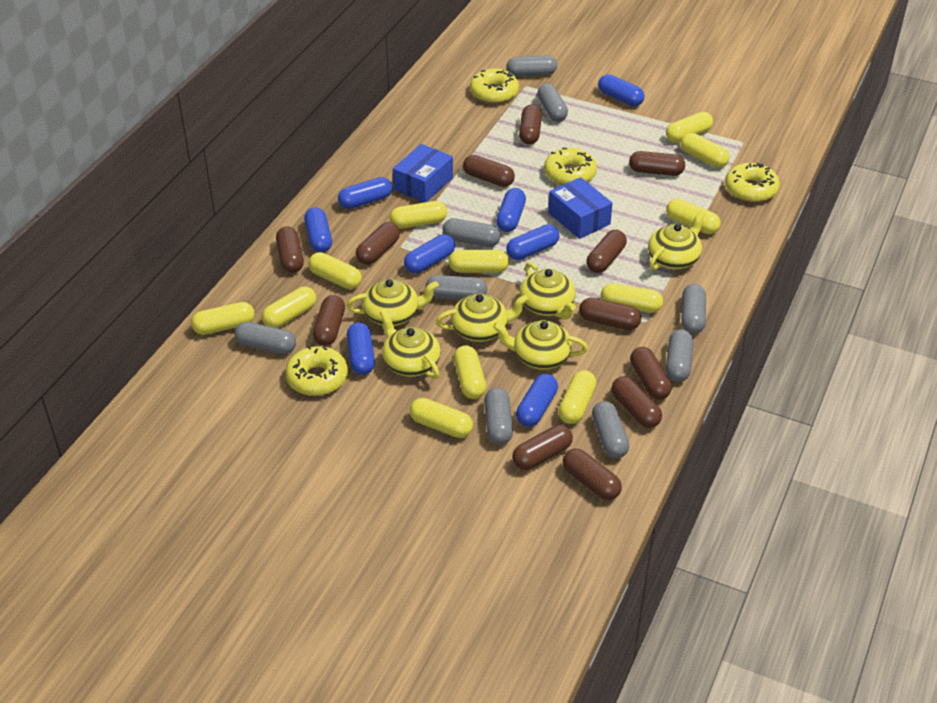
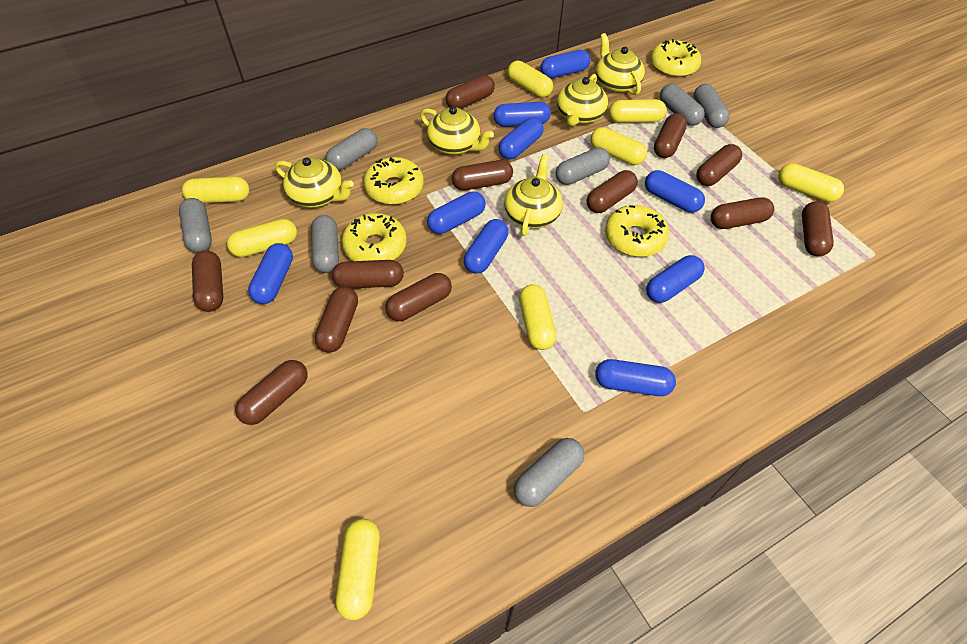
blue box: [393,144,453,203] [548,177,612,239] = 2 -> none = 0
blue capsule: [304,207,332,253] [338,177,392,209] [347,322,375,375] [404,234,455,274] [496,188,526,232] [506,224,559,260] [516,374,558,427] [598,74,645,106] = 8 -> [248,243,293,304] [427,191,486,234] [464,219,509,274] [494,102,551,127] [499,118,544,159] [541,50,590,78] [595,359,676,396] [645,170,705,213] [646,255,705,303] = 9
grey capsule: [234,322,296,354] [426,275,487,300] [442,218,501,247] [484,388,513,445] [506,55,557,77] [537,83,568,122] [592,401,629,458] [666,329,693,382] [681,284,706,334] = 9 -> [179,198,212,253] [311,215,339,273] [325,128,377,170] [514,438,584,507] [555,147,610,185] [660,84,705,126] [693,84,730,128] = 7
yellow capsule: [191,302,255,335] [262,287,316,328] [308,252,362,289] [390,201,447,229] [410,398,473,438] [449,250,509,273] [453,346,486,399] [559,370,596,424] [601,283,663,313] [666,112,713,143] [666,199,721,234] [680,133,730,168] = 12 -> [182,177,250,203] [227,219,297,257] [336,519,380,620] [508,61,553,97] [519,284,556,350] [590,127,647,165] [609,99,666,123] [778,163,844,202] = 8
yellow teapot: [347,279,439,326] [380,309,441,379] [436,294,529,342] [493,320,588,370] [520,262,576,319] [648,210,705,270] = 6 -> [275,157,354,208] [420,107,494,154] [504,154,563,236] [557,74,608,126] [596,33,645,95] = 5

